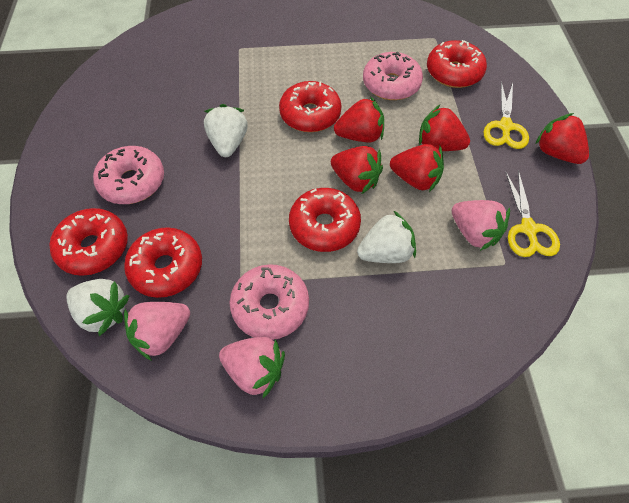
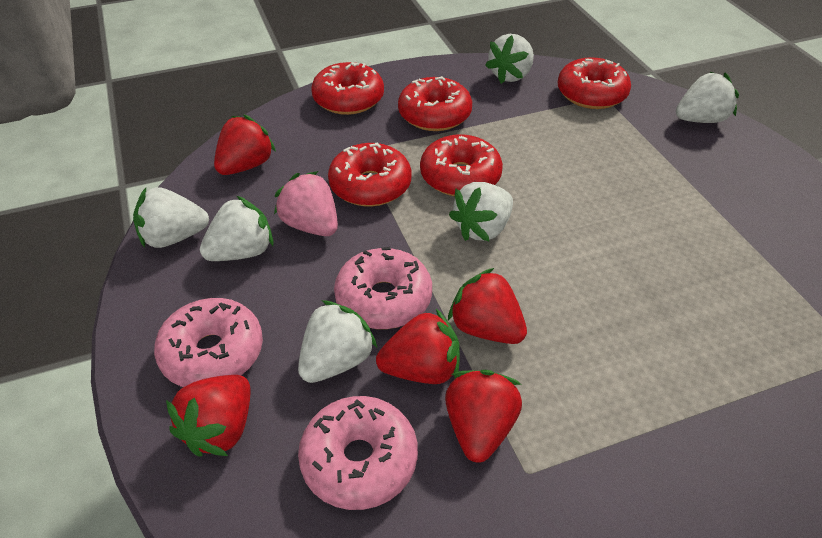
pink strawberry: [124,302,190,361] [219,337,285,398] [452,200,510,251] = 3 -> [274,171,338,236] = 1
white strawberry: [67,279,129,336] [204,104,248,157] [357,210,416,263] = 3 -> [133,187,209,248] [200,196,274,261] [298,300,377,383] [449,182,513,242] [485,34,534,84] [676,72,739,123] = 6
yellow scissors: [483,81,529,149] [505,170,560,257] = 2 -> none = 0

